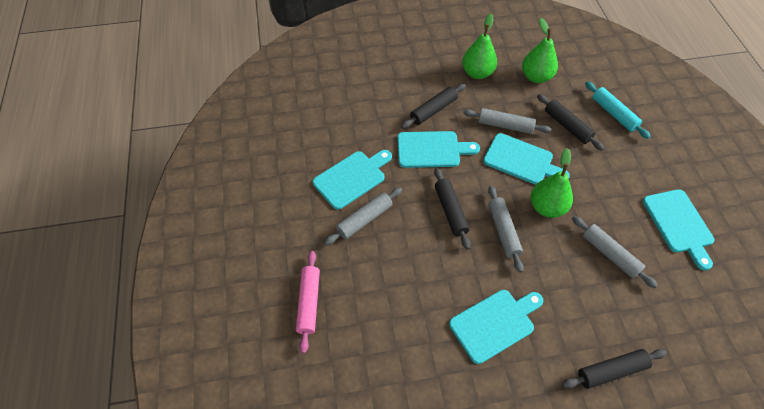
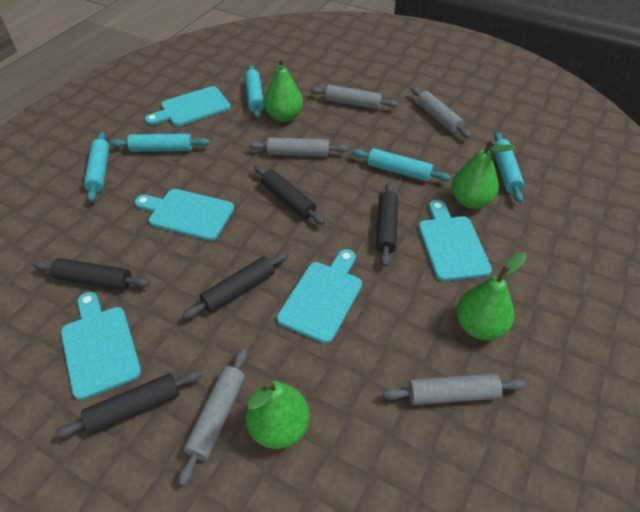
black rolling pin: [401,84,466,129] [434,168,471,250] [537,94,604,151] [562,349,667,389] = 4 -> [33,258,150,290] [55,370,202,438] [182,252,289,319] [254,165,325,225] [376,182,398,267] = 5
green pear: [462,14,497,79] [522,18,558,83] [531,148,573,218] = 3 -> [246,380,310,449] [264,57,303,122] [451,140,516,209] [456,252,527,340] = 4
grey rolling pin: [324,187,402,245] [463,108,551,134] [488,186,524,273] [572,216,658,288] = 4 -> [179,348,248,486] [249,137,348,157] [310,85,398,110] [383,373,526,405] [411,87,471,138] = 5
pink rolling pin: [296,251,320,353] = 1 -> none = 0
turquoise rolling pin: [585,81,651,139] = 1 -> [84,132,109,202] [110,134,210,152] [245,65,264,118] [352,148,451,182] [493,132,524,203] = 5

